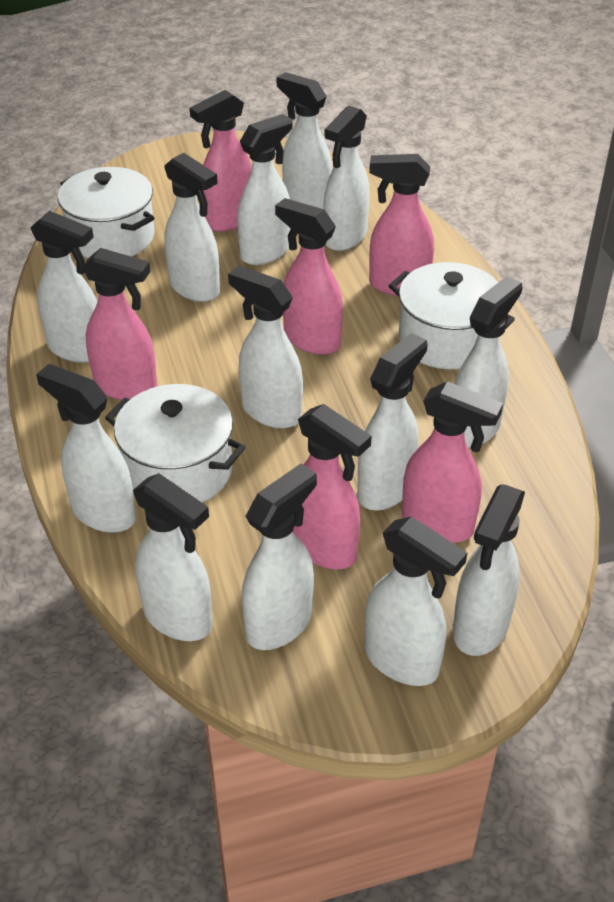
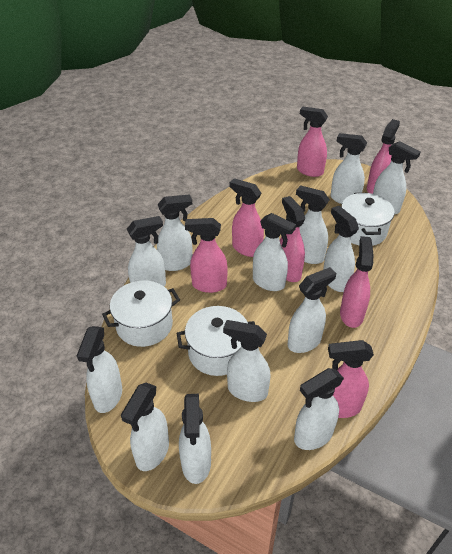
pink spray bottle: [82,248,157,400] [190,90,252,232] [275,198,343,355] [292,404,371,569] [369,154,434,296] [402,381,503,543] = 6 -> [185,218,228,293] [230,178,264,257] [280,196,305,282] [297,107,328,177] [328,340,374,418] [340,236,374,328] [367,119,400,194] = 7

